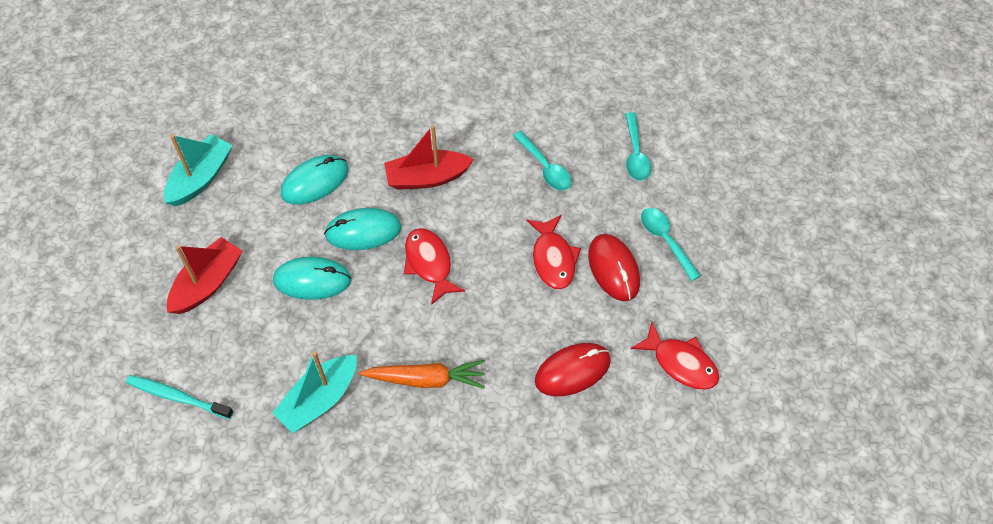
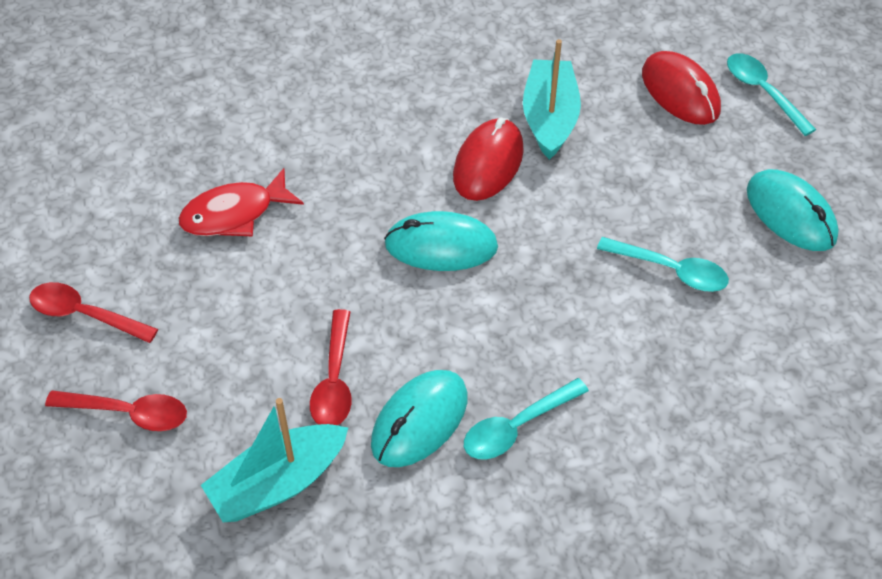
orange carrot: [360,360,485,389] = 1 -> none = 0
red boat: [167,237,242,314] [384,125,474,190] = 2 -> none = 0
red fish: [404,228,465,305] [527,215,581,289] [631,322,719,390] = 3 -> [178,168,304,236] = 1
red spoon: none = 0 -> [29,282,158,343] [45,390,187,431] [310,309,352,425] = 3
turquoise toothbrush: [126,375,233,419] = 1 -> none = 0

